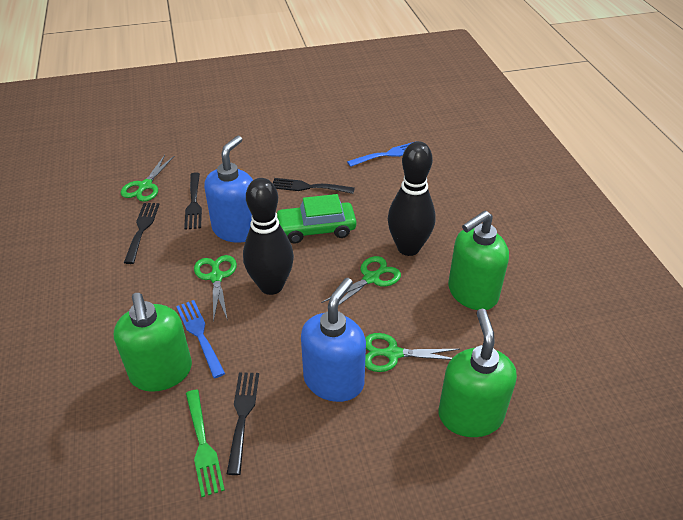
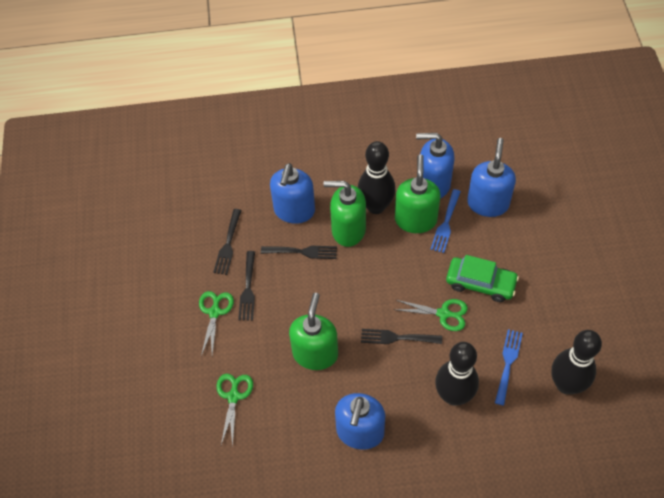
black bowling pin: [243,178,294,295] [388,141,436,256] = 2 -> [358,141,395,214] [435,342,479,405] [552,330,602,394] = 3
blue soap dispenser: [204,136,253,243] [301,278,366,402] = 2 -> [270,163,315,224] [335,393,385,450] [416,133,455,199] [467,138,516,217] = 4
green fork: [186,390,225,497] = 1 -> none = 0
green scissors: [121,155,174,202] [194,255,237,322] [321,256,401,306] [365,333,460,372] = 4 -> [199,291,234,356] [217,374,253,447] [395,299,468,331] = 3

